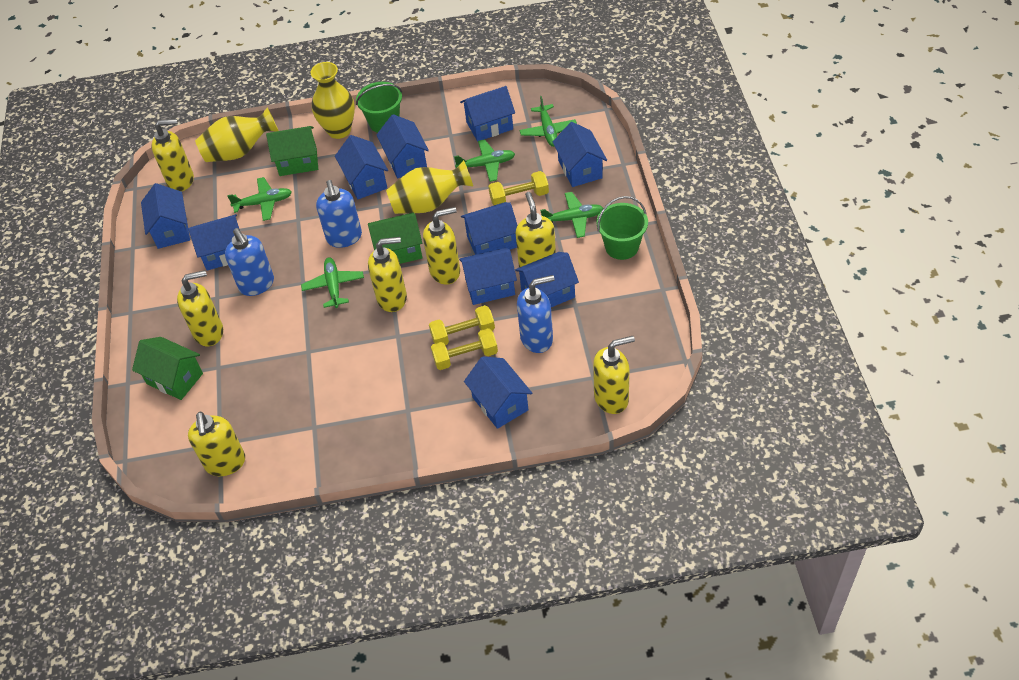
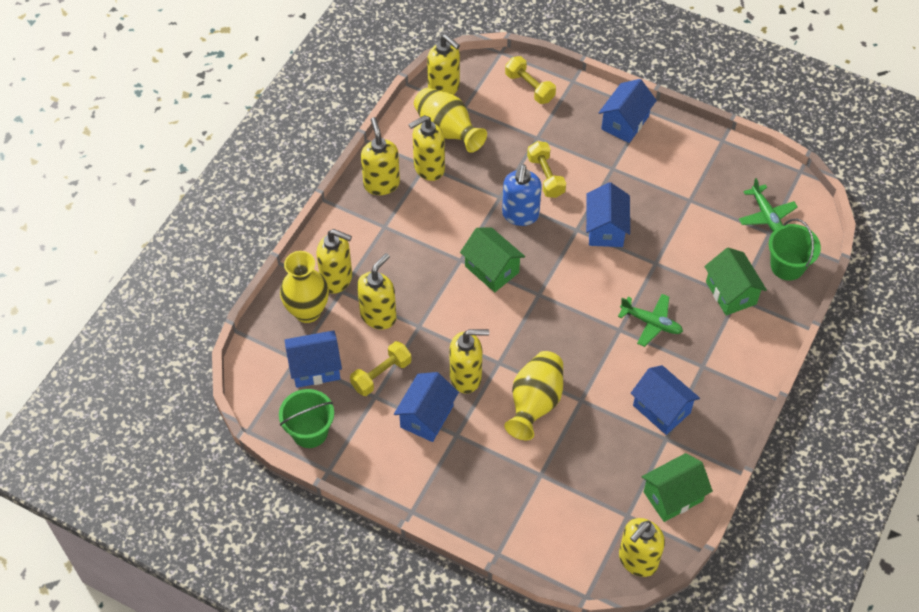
blue house: [141,183,190,249] [188,214,240,271] [335,135,388,199] [377,114,429,178] [459,248,517,305] [460,86,515,141] [461,202,517,255] [464,356,532,429] [515,252,579,307] [553,122,607,187] = 10 -> [285,330,342,388] [394,372,459,442] [586,182,630,247] [599,79,657,143] [631,365,700,435] = 5
blue soap dispenser: [225,228,274,296] [316,180,362,248] [517,275,555,353] = 3 -> [502,164,542,226] = 1
green plane: [227,177,292,221] [301,257,364,308] [454,139,515,182] [519,96,577,147] [540,192,603,238] = 5 -> [618,294,683,347] [739,178,798,231] = 2

